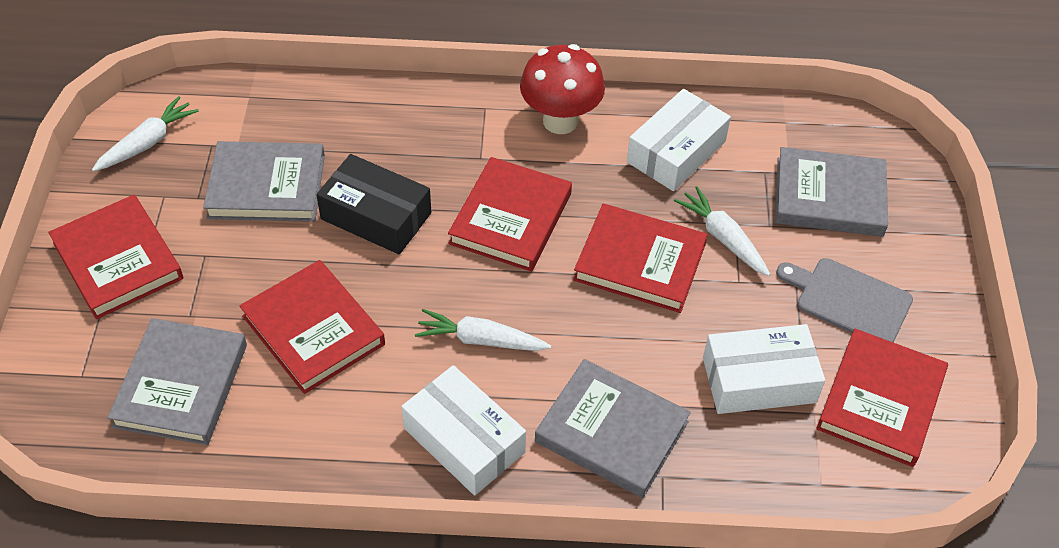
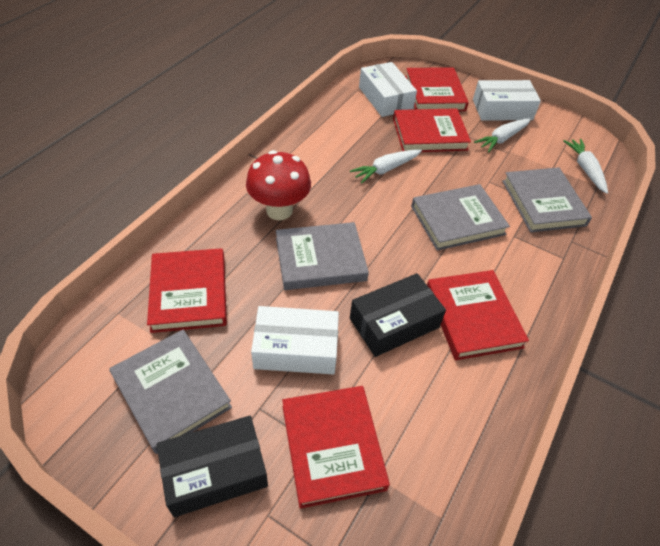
black box: [316,154,431,255] = 1 -> [157,416,268,517] [350,273,446,357] = 2
grey cutting board: [776,258,913,343] = 1 -> none = 0

